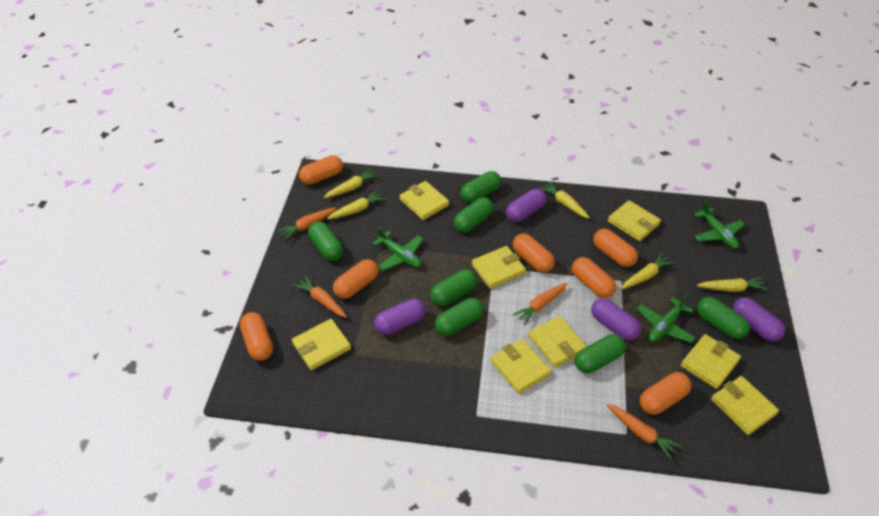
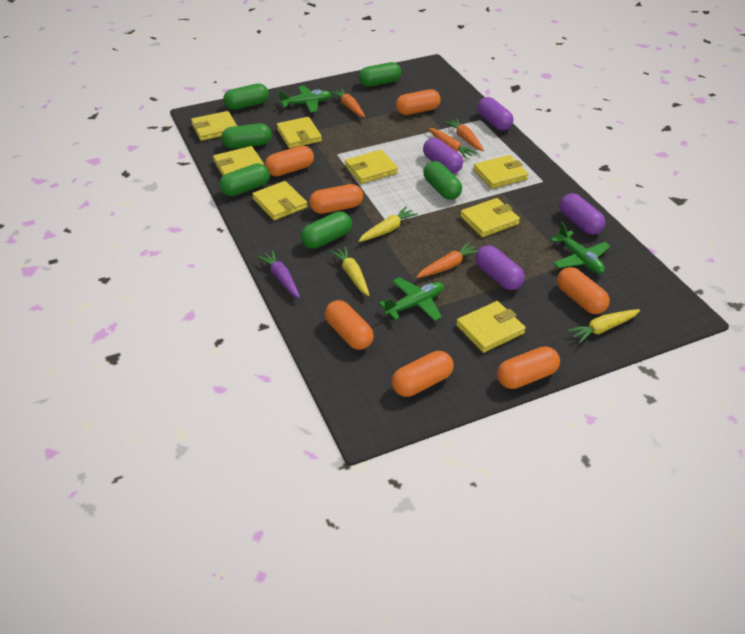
green capsule: [308,221,343,261] [430,269,477,306] [435,298,484,336] [454,197,494,233] [460,171,501,203] [575,334,626,373] [697,297,750,339] = 7 -> [219,163,270,196] [222,123,271,149] [223,83,269,110] [301,211,352,249] [359,62,401,87] [423,161,462,200] = 6
purple carrot: none = 0 -> [256,250,300,299] = 1
yellow carrot: [324,168,379,198] [327,190,386,220] [540,181,590,219] [621,253,674,289] [697,277,768,292] = 5 -> [329,246,369,296] [359,206,418,242] [567,309,640,344] = 3

